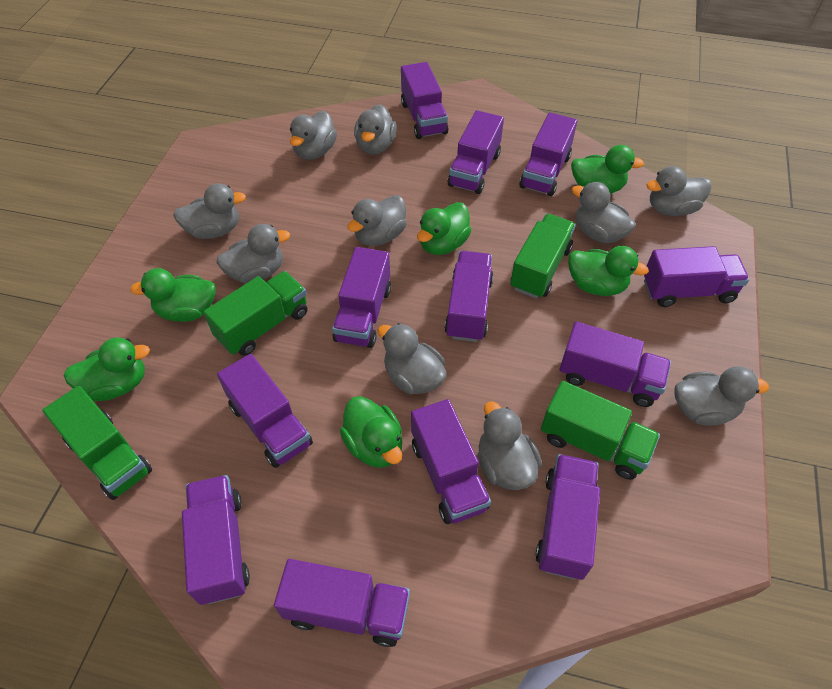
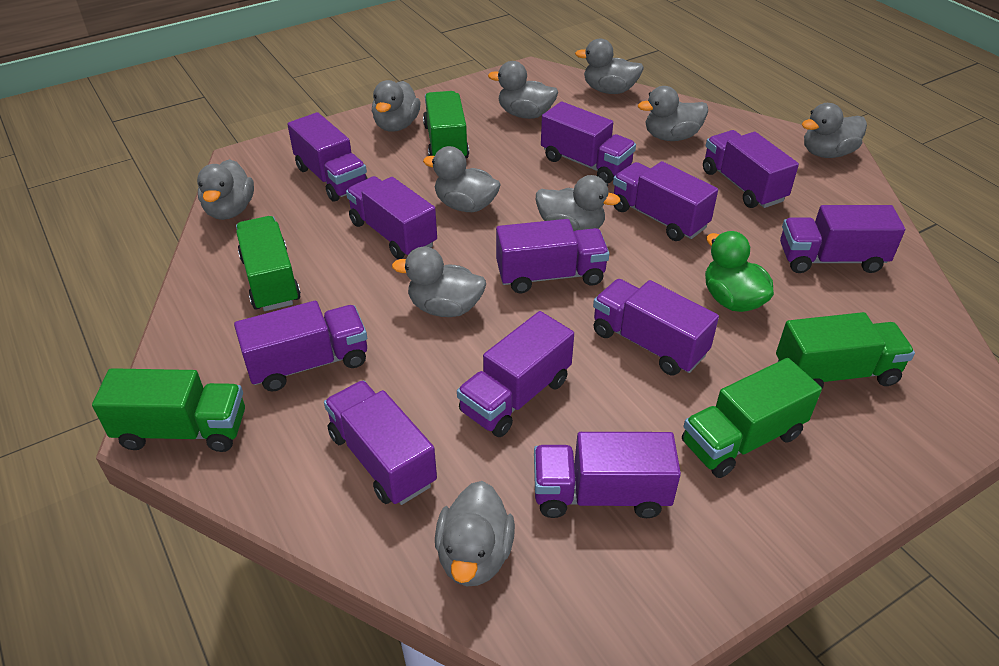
green duck: [64,337,150,401] [130,268,216,322] [340,396,402,468] [417,202,472,255] [568,246,649,296] [571,145,644,194] = 6 -> [705,231,774,312] = 1
green truck: [42,386,152,500] [203,271,308,356] [510,214,576,298] [541,381,660,480] = 4 -> [92,368,245,452] [236,216,301,311] [423,91,469,158] [682,358,822,478] [776,312,915,388] = 5

